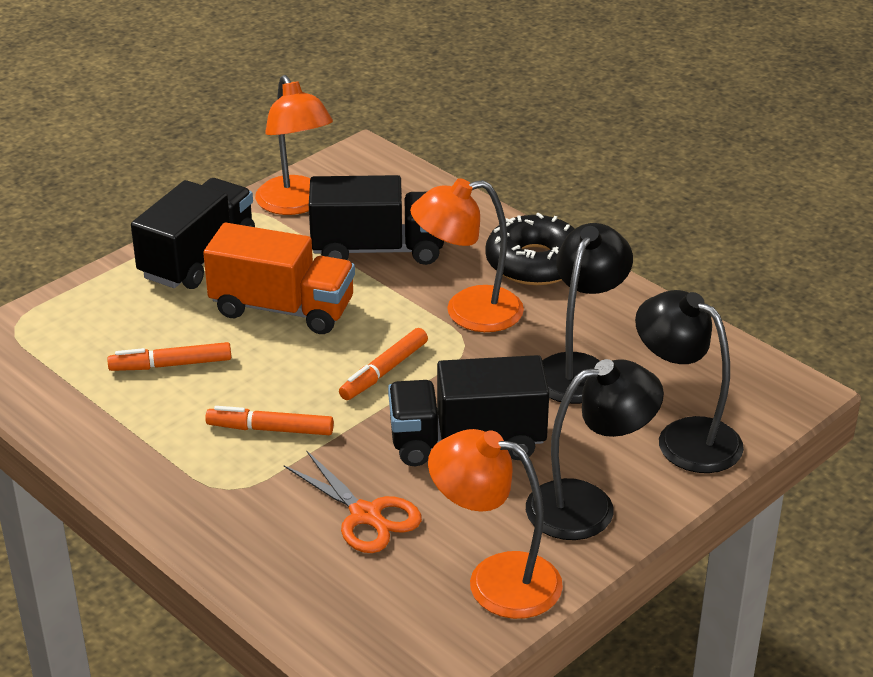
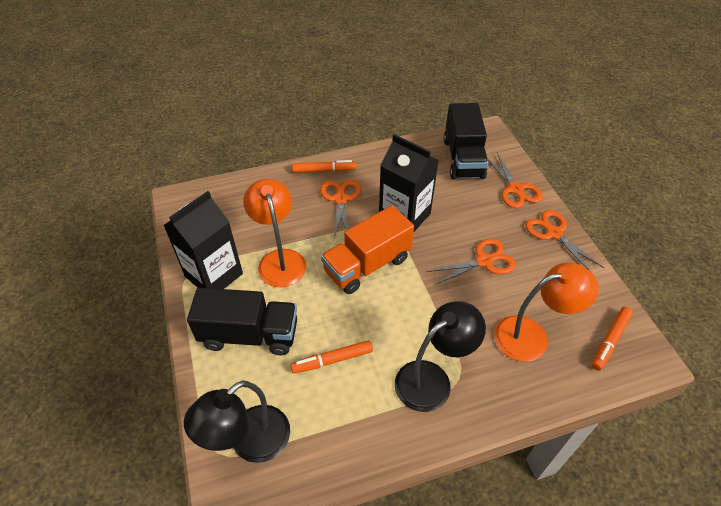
black carton: none = 0 -> [163,191,243,289] [379,134,439,231] = 2
black donut: [485,213,575,285] = 1 -> none = 0
black lamp: [526,359,664,540] [542,223,633,404] [635,290,744,473] = 3 -> [184,381,290,463] [395,301,486,412] = 2
black truck: [131,178,255,289] [309,175,444,265] [388,355,549,466] = 3 -> [187,288,297,355] [443,103,488,180] = 2
orange lamp: [255,75,333,215] [410,178,524,332] [428,429,563,619] = 3 -> [243,179,306,287] [494,263,599,362] = 2
orange scissors: [284,450,422,553] = 1 -> [320,180,361,238] [427,239,516,285] [487,152,543,208] [526,210,604,274] = 4

